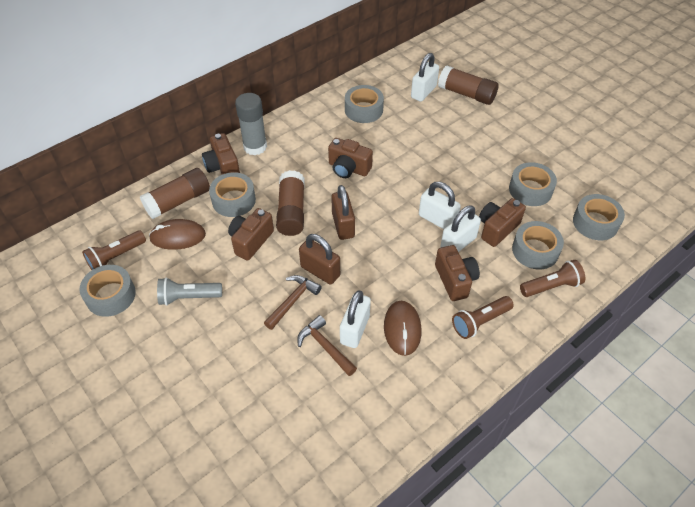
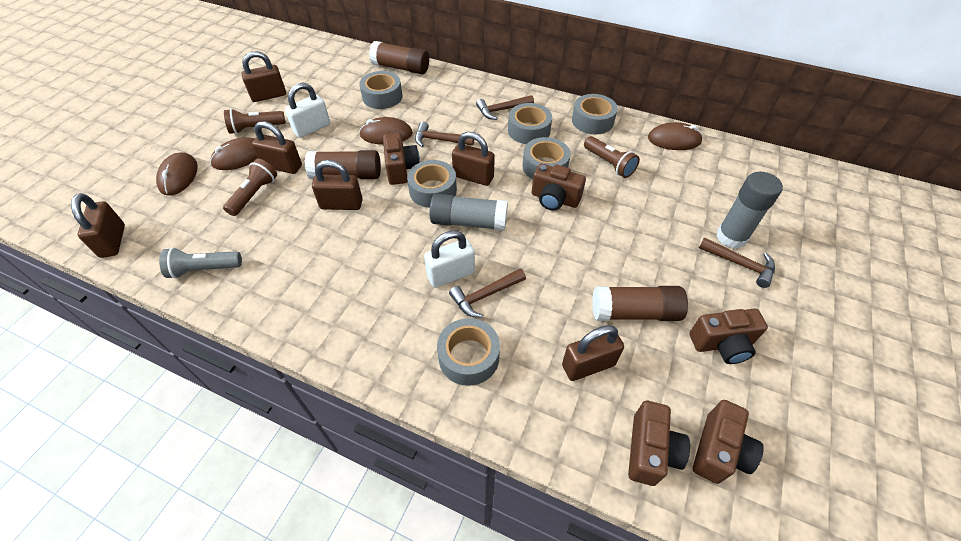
brown hammer: [264,275,322,330] [297,315,357,376] = 2 -> [415,122,474,147] [449,269,526,318] [476,95,534,120] [699,237,775,288] = 4
brown mouse: [149,219,206,250] [384,301,422,356] = 2 -> [156,152,198,196] [210,137,258,170] [359,117,413,145] [648,122,703,150] = 4
brown padlock: [299,234,340,285] [331,185,355,240] = 2 -> [71,193,125,258] [241,51,286,102] [252,121,302,174] [312,160,363,210] [452,132,495,186] [562,325,624,381] = 6
grey glue stick: [235,93,267,156] = 1 -> [430,194,508,231] [716,172,783,249] = 2
white padlock: [340,290,371,348] [411,53,439,102] [419,182,461,229] [440,205,481,252] = 4 -> [285,83,330,138] [424,230,475,288] = 2

